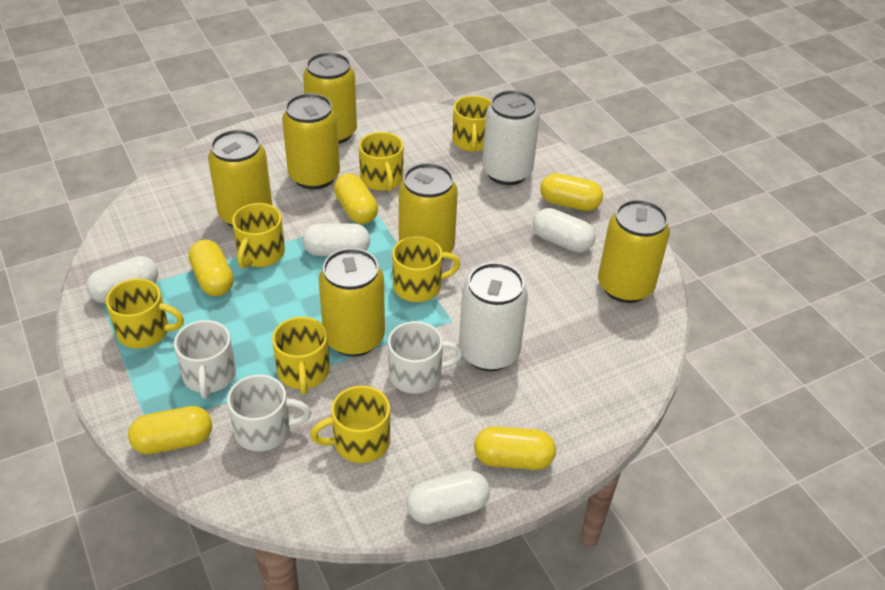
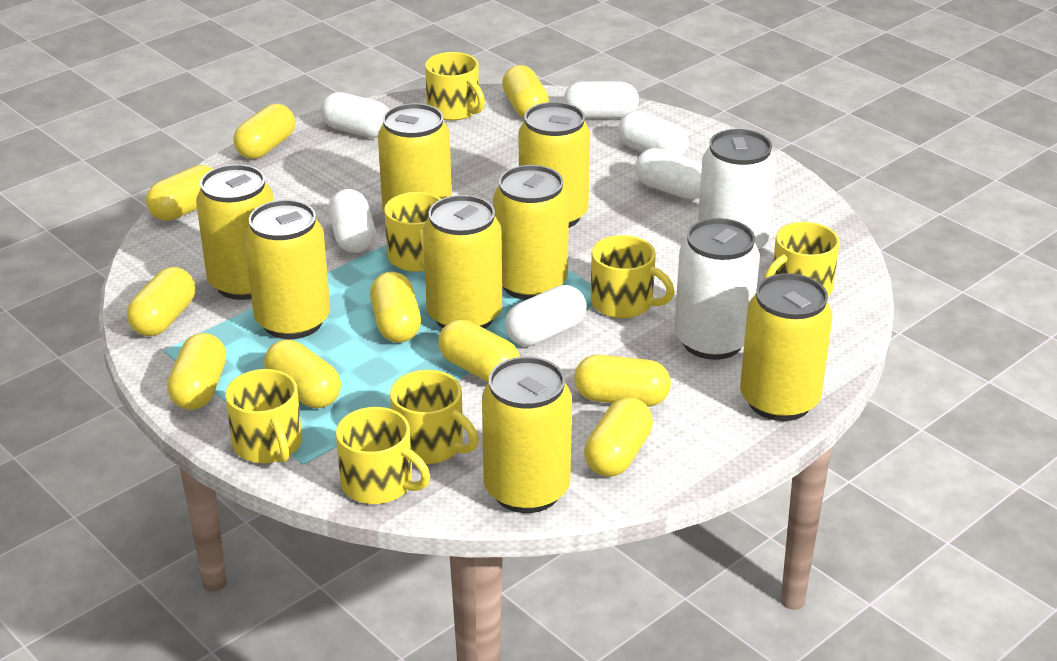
white capsule: [86,256,158,303] [303,223,370,256] [406,470,490,524] [533,208,596,253] = 4 -> [321,92,389,138] [328,189,375,253] [505,285,587,346] [564,81,639,118] [618,111,689,156] [635,148,702,199] = 6
white mug: [174,320,236,399] [227,375,311,451] [388,321,463,394] = 3 -> none = 0
yellow can: [208,130,273,227] [282,93,340,190] [303,52,357,144] [319,248,385,357] [399,163,458,260] [598,199,670,303] = 6 -> [196,164,274,300] [244,200,330,339] [378,103,452,214] [423,195,502,329] [482,357,572,513] [493,165,569,300] [519,102,590,228] [740,273,832,421] = 8
yellow capsule: [128,406,212,454] [189,240,234,296] [334,173,378,224] [474,426,556,470] [540,173,603,211] = 5 -> [127,267,195,336] [146,165,213,221] [167,333,226,410] [233,104,295,159] [264,340,341,408] [370,272,421,343] [438,319,520,382] [502,65,549,118] [574,355,671,407] [584,397,653,477] = 10

